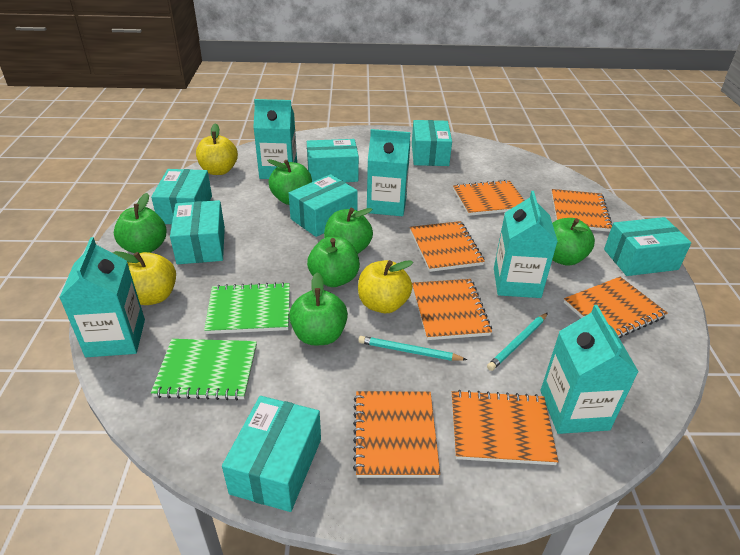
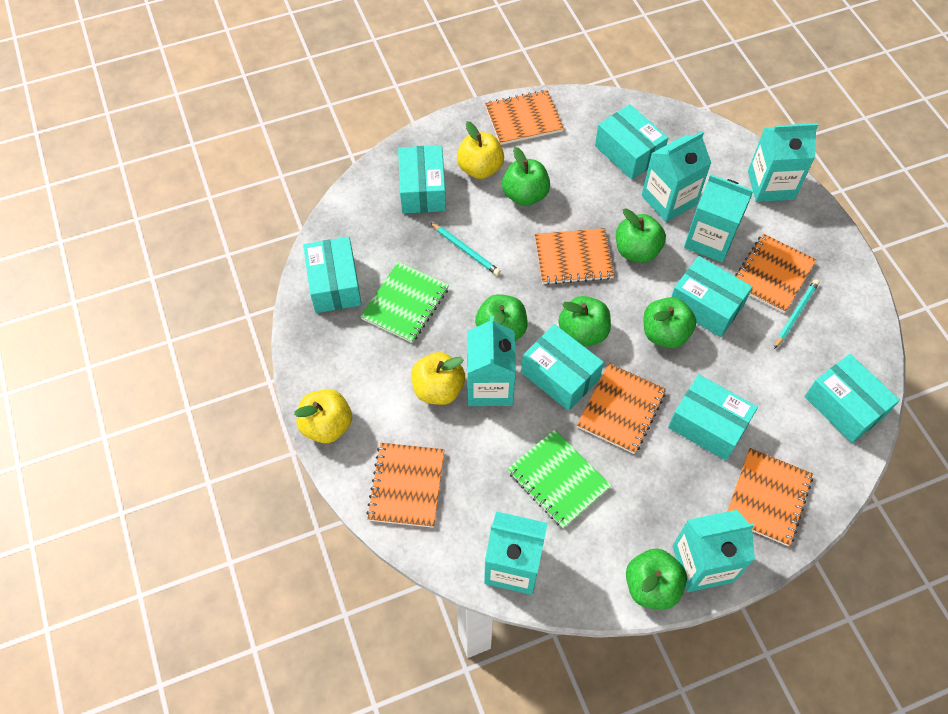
orange notebook: [353,391,440,478] [410,221,485,272] [412,279,492,340] [452,390,559,465] [453,180,525,216] [551,189,613,232] [564,277,668,338] = 7 -> [366,443,444,528] [485,90,564,145] [535,228,615,285] [577,363,666,454] [727,448,813,546] [735,234,816,313] = 6
turquoise carton: [59,237,145,357] [253,99,297,179] [367,129,410,216] [494,191,558,298] [541,305,639,434] = 5 -> [467,317,516,406] [484,511,548,595] [642,131,711,222] [672,510,755,592] [684,174,753,263] [748,123,818,202] = 6

